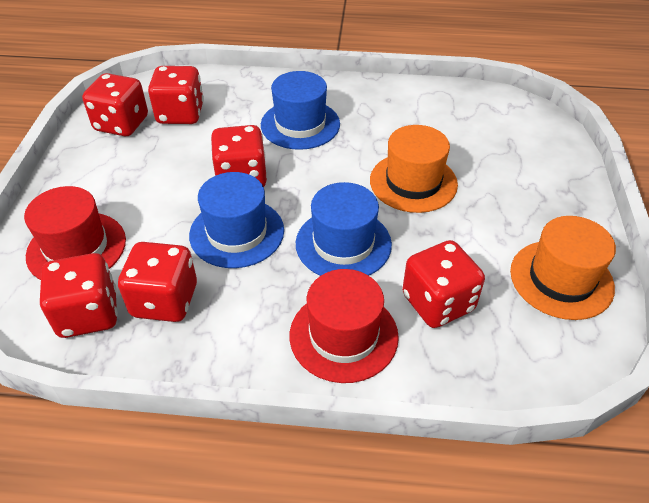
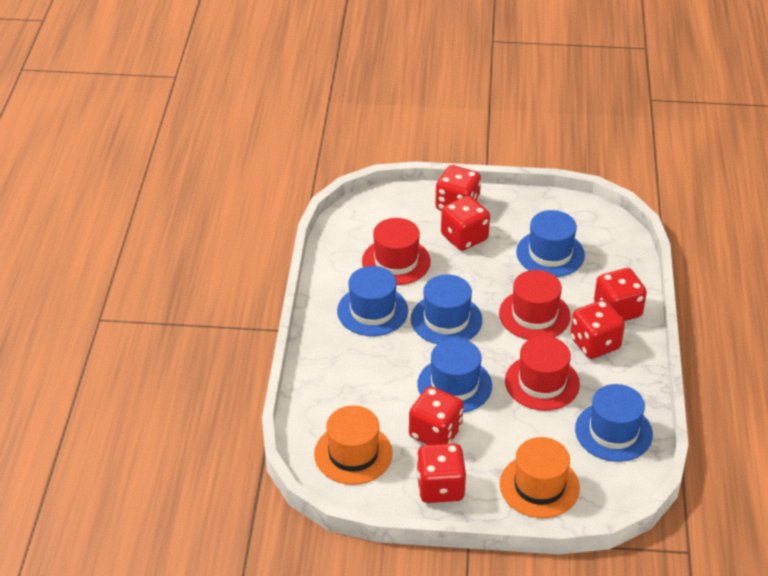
blue hat: [189,172,284,268] [261,71,340,150] [296,182,392,276] = 3 -> [337,266,408,336] [411,274,482,344] [417,338,492,413] [516,210,585,277] [575,384,653,462] = 5
red hat: [24,186,126,280] [290,269,399,383] = 2 -> [362,218,431,285] [499,270,571,340] [505,336,580,411] = 3

